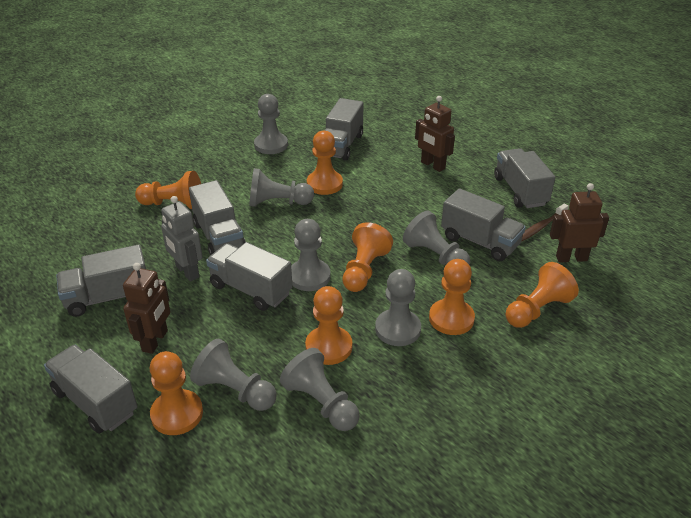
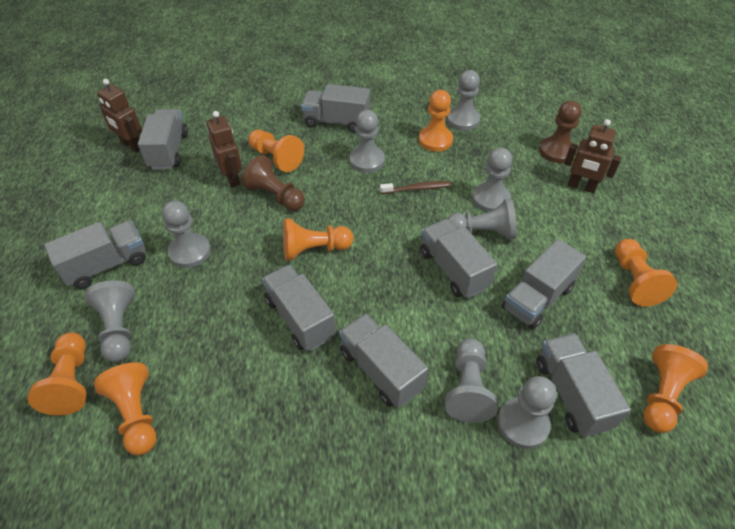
brown pawn: none = 0 -> [241,155,305,211] [539,100,581,163] = 2
grey pawn: [190,339,277,411] [249,168,314,207] [254,94,288,154] [280,348,360,431] [291,219,331,291] [375,269,421,346] [403,211,470,265] = 7 -> [85,280,135,362] [162,201,211,268] [349,110,385,173] [445,338,498,423] [447,70,480,131] [447,198,516,239] [472,148,512,212] [498,376,557,449] = 8
grey robot: [161,196,203,282] = 1 -> none = 0
grey truck: [44,345,137,434] [56,245,146,317] [189,180,246,255] [206,242,293,311] [324,98,364,161] [441,188,526,261] [494,148,555,208] = 7 -> [44,221,146,289] [138,109,188,170] [262,265,336,351] [301,84,370,133] [339,314,428,408] [420,219,498,298] [502,239,586,329] [536,333,631,437] = 8

